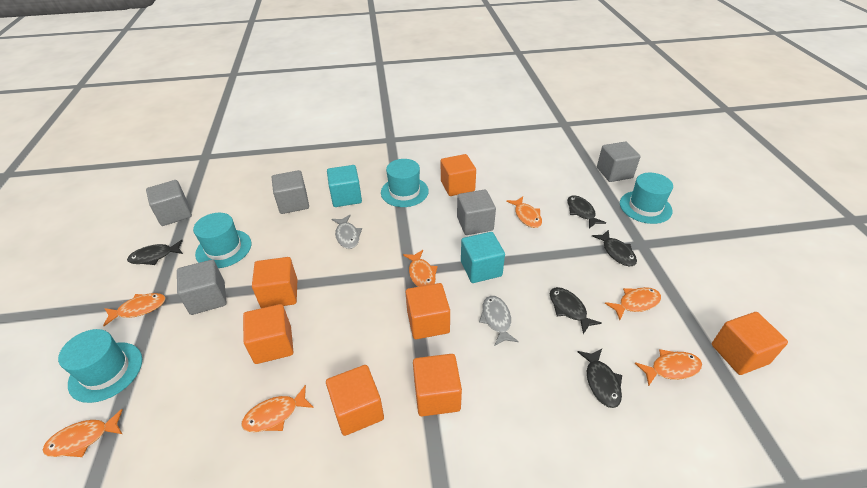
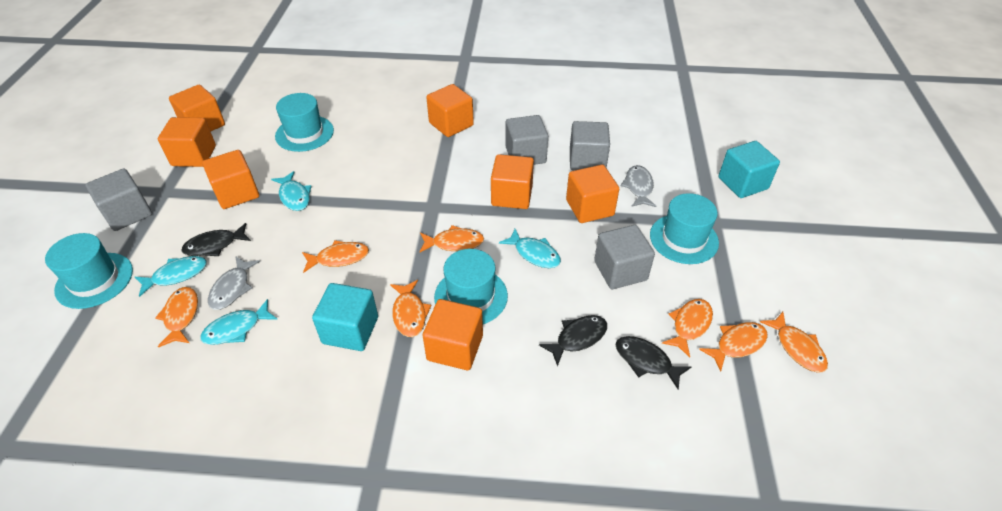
black fish: [127,240,183,265] [550,287,601,334] [567,195,606,228] [577,349,622,408] [592,230,637,266] = 5 -> [181,223,251,256] [539,315,607,367] [616,336,691,390] = 3
grey cube: [146,180,192,226] [177,260,227,315] [272,170,309,214] [457,190,496,235] [597,141,640,182] = 5 -> [86,169,152,231] [505,115,548,165] [570,121,610,171] [594,225,655,289] = 4
turquoise fish: none = 0 -> [135,256,207,297] [200,299,278,345] [271,171,312,211] [499,229,561,268] = 4

